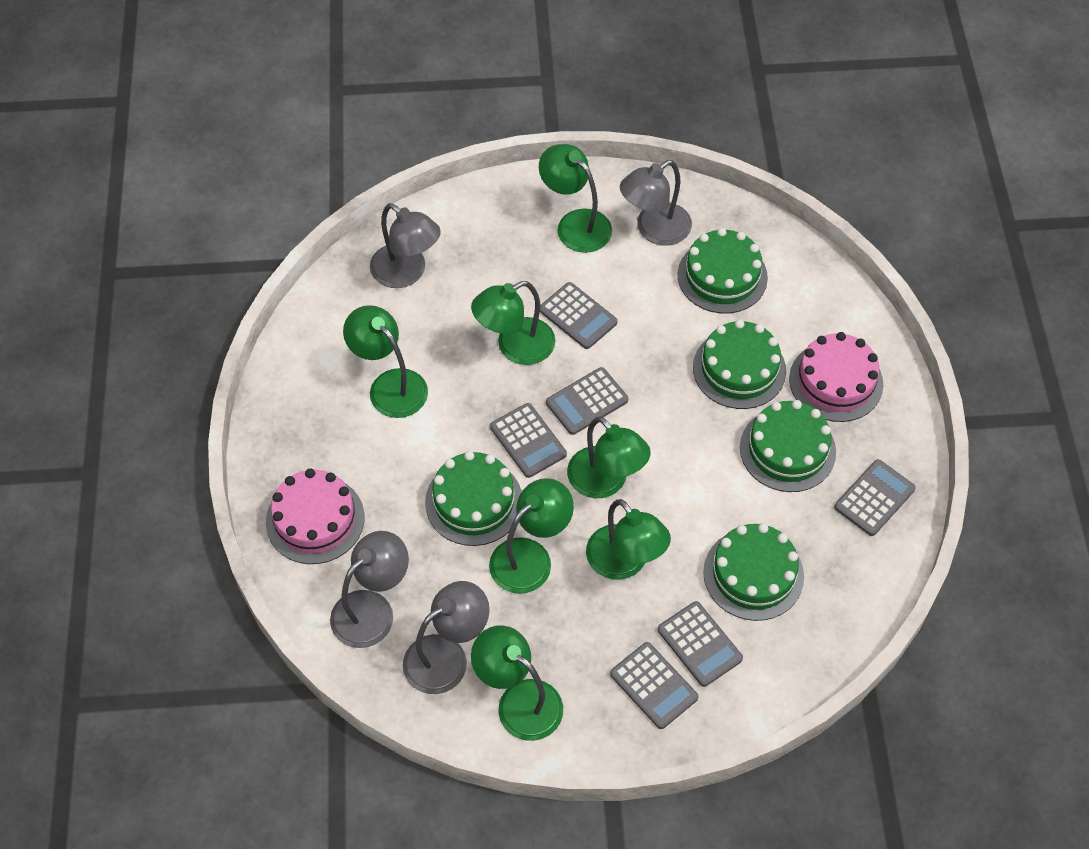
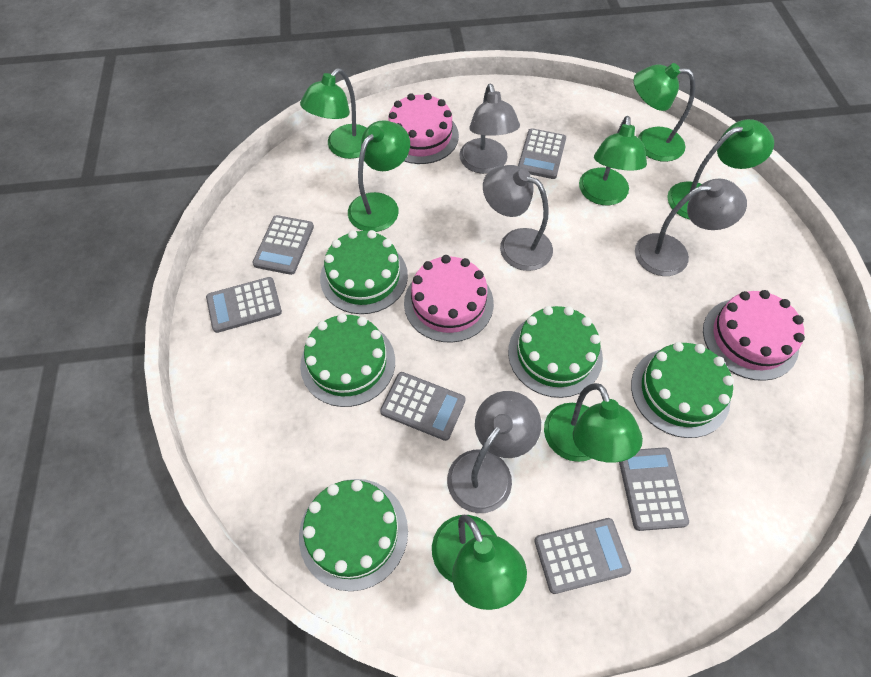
pink cake: [266,469,365,564] [789,332,883,422] = 2 -> [388,93,459,164] [404,255,494,343] [703,290,805,381] = 3

